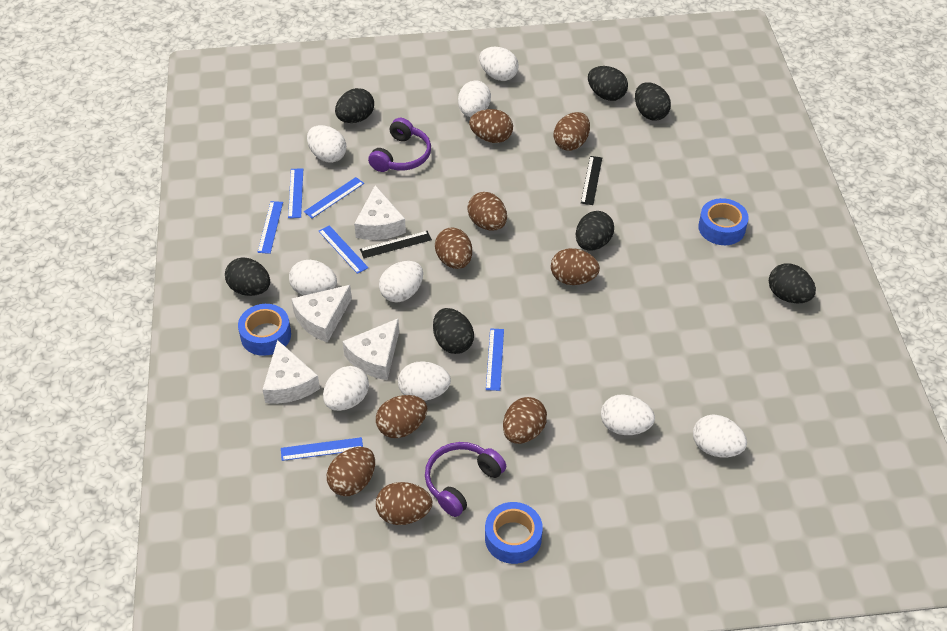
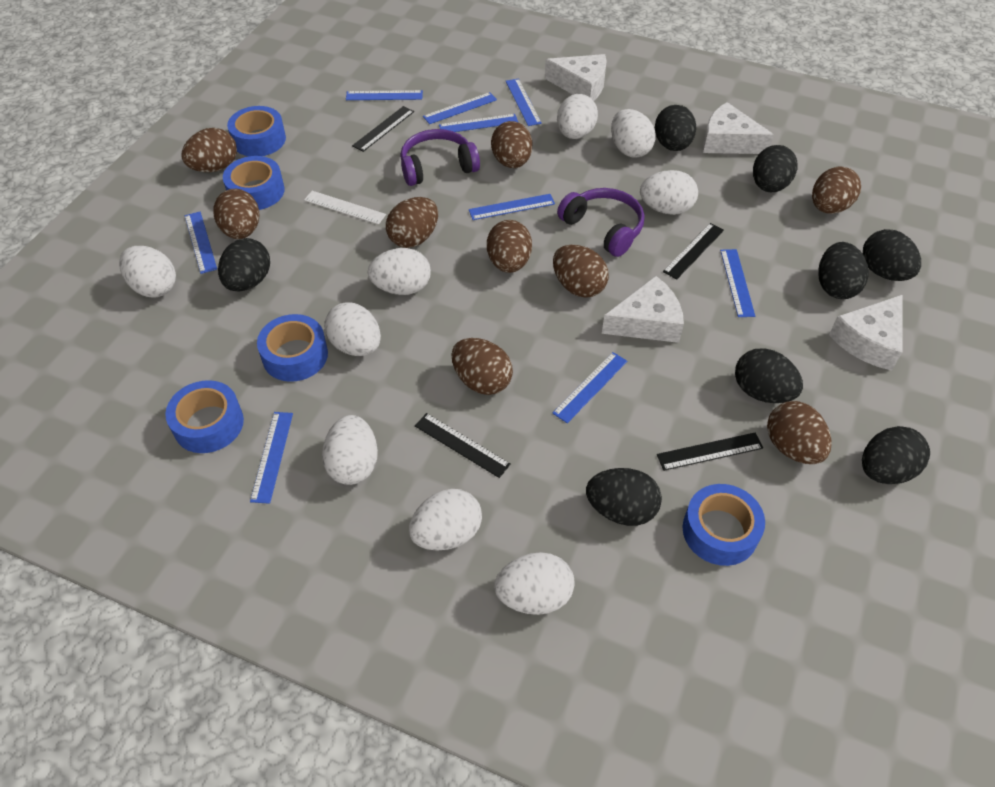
black egg: [225,258,270,296] [335,88,374,123] [433,308,474,354] [576,211,614,251] [588,66,628,101] [635,82,671,121] [769,263,816,303] = 7 -> [218,238,270,292] [586,468,662,526] [655,105,696,151] [735,348,803,403] [753,145,798,192] [818,242,869,299] [862,426,930,484] [863,229,921,281] = 8
black ruler: [360,231,432,258] [581,156,602,205] = 2 -> [352,106,414,152] [415,413,511,478] [657,433,763,471] [663,223,724,279] = 4
blue ruler: [257,201,283,254] [281,437,363,461] [288,168,303,218] [304,177,364,218] [319,225,368,274] [486,328,504,391] = 6 -> [185,212,217,274] [250,412,293,504] [346,90,423,100] [423,92,497,124] [439,114,518,132] [469,194,555,220] [506,78,542,126] [553,352,627,423] [720,249,755,317] = 9
blue tape: [238,304,291,356] [485,502,543,564] [698,198,749,245] = 3 -> [165,380,244,453] [223,156,285,210] [227,106,286,156] [257,314,328,382] [682,484,765,566] = 5
white ruler: none = 0 -> [304,191,386,225] = 1

